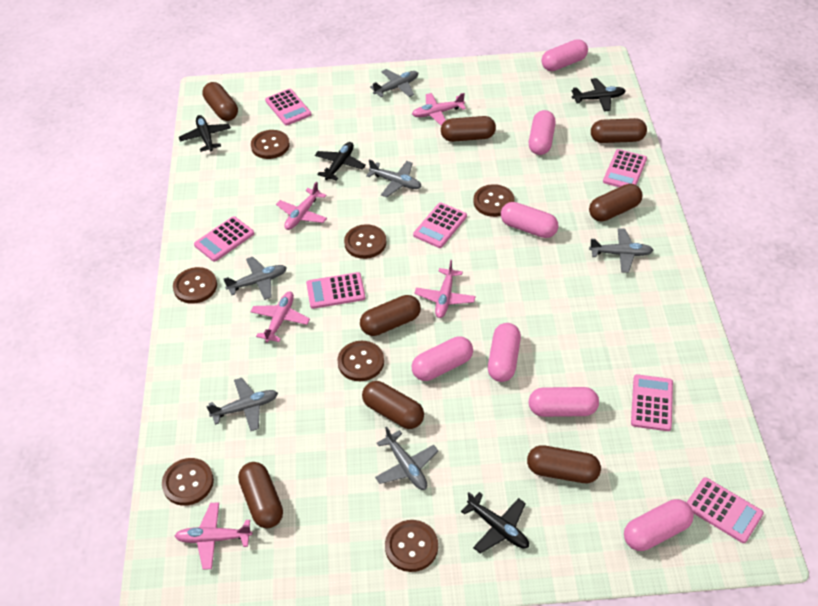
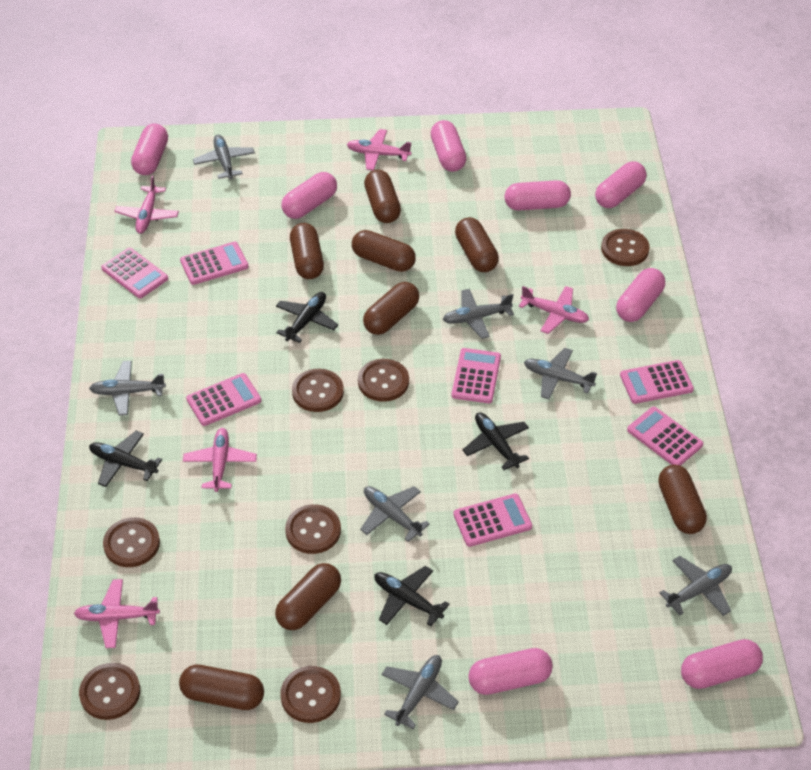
grey plane: [206,378,278,431] [224,257,287,300] [366,159,422,197] [370,69,418,97] [375,426,438,490] [589,228,654,273] = 6 -> [89,361,166,416] [193,135,255,179] [360,486,430,542] [382,655,459,729] [443,289,514,339] [524,348,597,399] [659,556,732,616] = 7
pink capsule: [412,336,473,381] [488,323,521,382] [501,202,558,238] [529,110,556,155] [529,387,599,417] [542,39,588,71] [624,499,694,551] = 7 -> [131,124,168,175] [281,172,337,219] [431,120,466,172] [468,648,553,695] [505,180,571,210] [595,161,647,208] [616,268,665,322] [681,639,763,689] = 8

